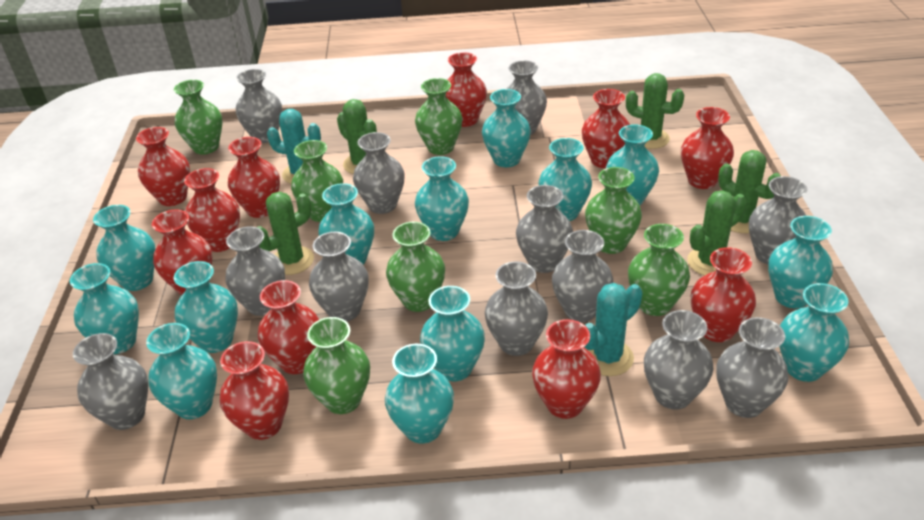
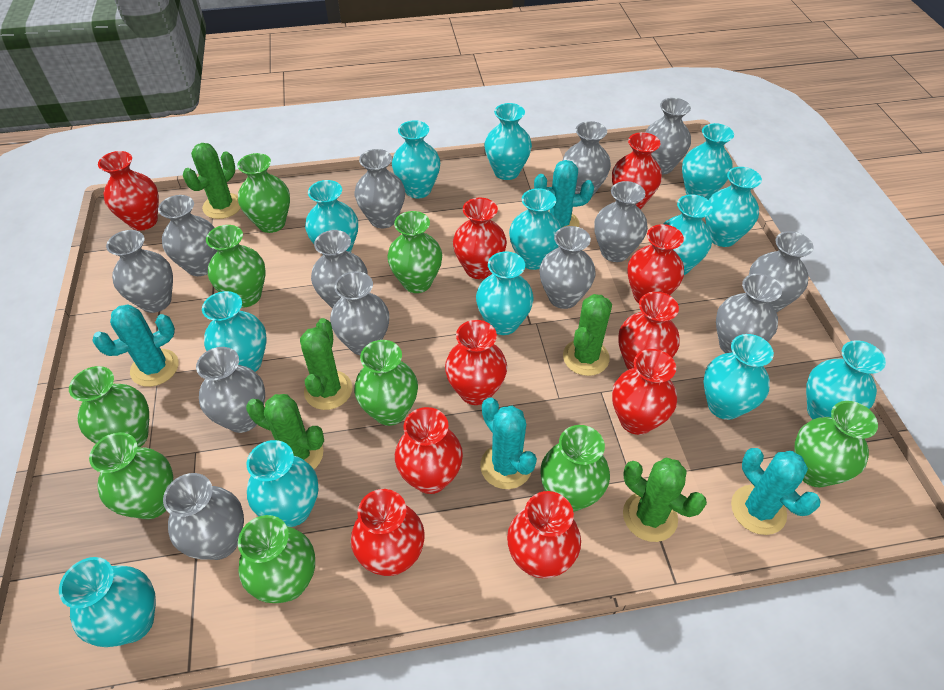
green vase: [174,80,222,155] [291,140,343,222] [303,317,370,414] [386,222,445,312] [415,78,463,155] [585,167,642,254] [628,224,690,316] = 7 -> [69,366,149,448] [89,432,173,519] [206,225,265,307] [237,153,290,233] [238,515,315,603] [354,340,418,426] [387,211,442,293] [540,425,610,512] [794,401,878,487] = 9
grey vase: [73,333,148,430] [225,227,285,316] [236,69,282,143] [309,232,369,322] [353,132,405,214] [485,261,548,356] [506,60,547,135] [516,185,573,273] [552,230,613,322] [644,310,714,410] [716,317,788,418] [749,176,808,265] = 12 -> [106,230,173,313] [158,195,218,276] [163,473,244,560] [196,347,265,433] [311,230,368,308] [330,271,389,355] [355,149,405,229] [540,226,596,309] [562,121,611,197] [594,181,648,262] [645,98,691,174] [716,273,782,353] [749,231,814,313] = 13
red vase: [136,127,190,206] [152,210,212,295] [184,168,240,252] [220,341,289,440] [228,137,280,218] [258,280,319,374] [446,52,487,127] [532,319,601,419] [582,89,630,168] [681,107,734,189] [691,247,756,342] = 11 -> [98,151,159,231] [351,489,425,576] [395,407,463,494] [445,320,507,405] [453,198,507,279] [507,491,581,578] [612,132,662,209] [612,349,677,435] [618,292,680,370] [627,224,684,303] = 10
turquoise cactus: [267,109,321,184] [584,283,642,376] = 2 -> [92,305,179,387] [480,397,537,489] [534,160,594,228] [731,448,820,535] = 4

